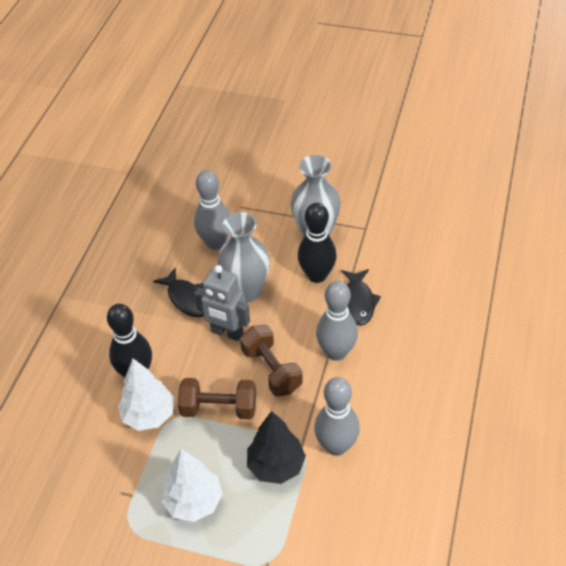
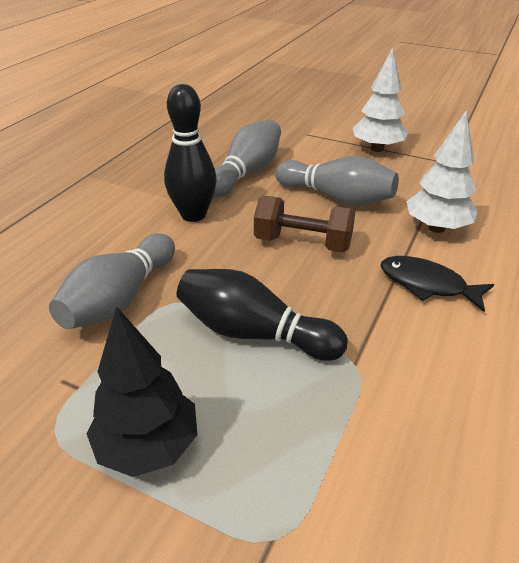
black fish: [153,268,204,317] [341,269,381,326] = 2 -> [381,256,494,312] = 1
brown dumbbell: [178,378,256,419] [240,325,303,396] = 2 -> [254,196,355,253] = 1
grey robot: [194,265,250,341] = 1 -> none = 0
grey vase: [217,212,270,303] [291,155,341,238] = 2 -> none = 0

